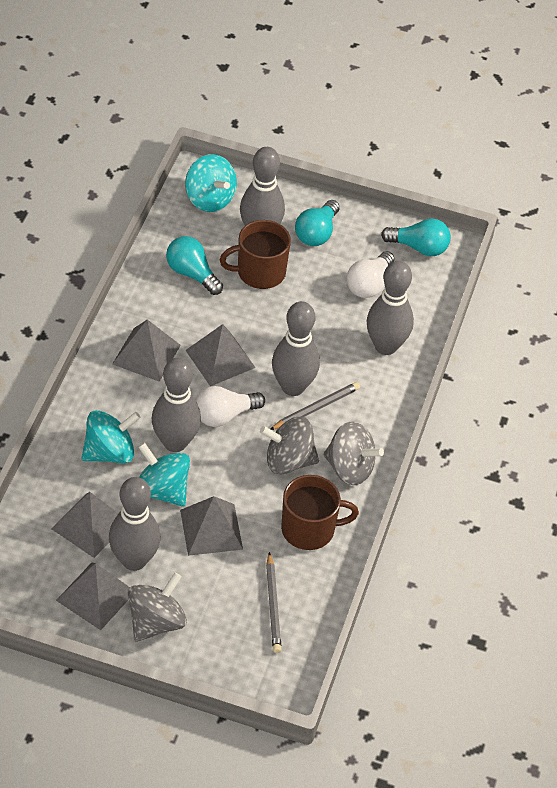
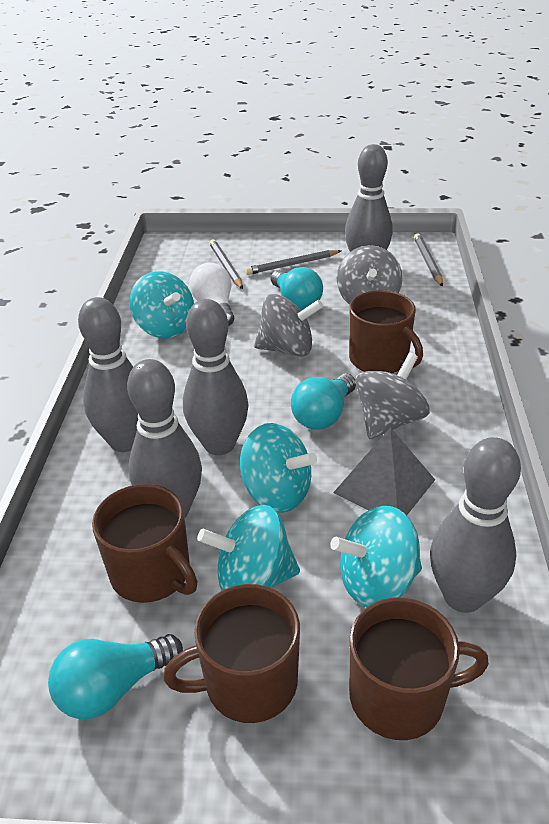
brown mug: [220,220,291,289] [281,475,359,550] = 2 -> [92,484,198,603] [163,584,300,723] [349,291,423,373] [349,598,489,740] = 4
grey pencil: [266,552,282,653] [270,382,360,430] = 2 -> [209,239,243,289] [245,250,341,275] [414,233,443,287] = 3
grey pyramid: [52,492,119,558] [56,563,130,630] [112,320,181,382] [180,496,243,556] [185,324,256,386] = 5 -> [333,427,435,515] = 1
turquoise spinning top: [82,410,141,464] [138,442,190,507] [185,154,237,212] = 3 -> [129,271,194,338] [197,505,300,591] [240,423,317,513] [330,506,422,607] = 4
white light bulb: [196,386,265,427] [347,251,395,298] = 2 -> [189,263,234,326] = 1

